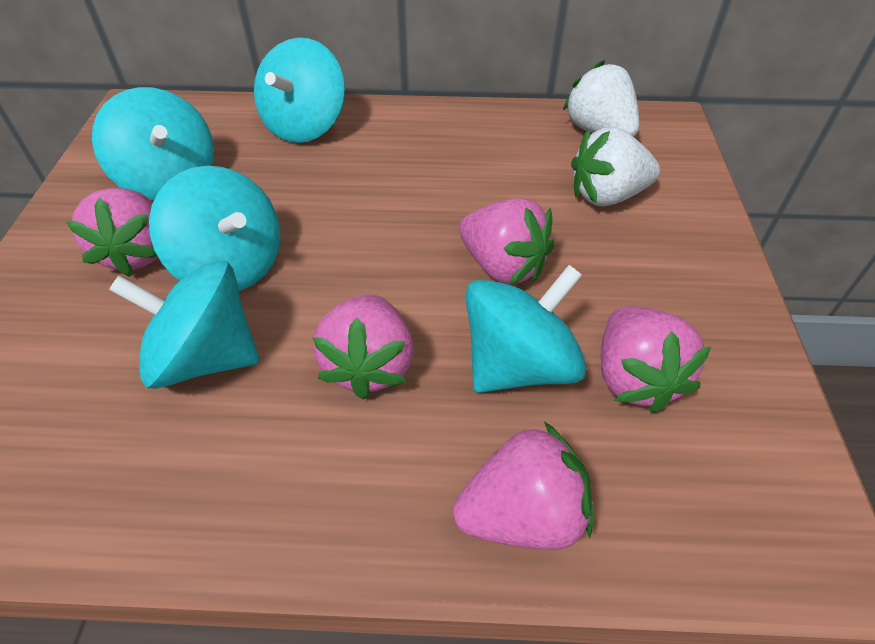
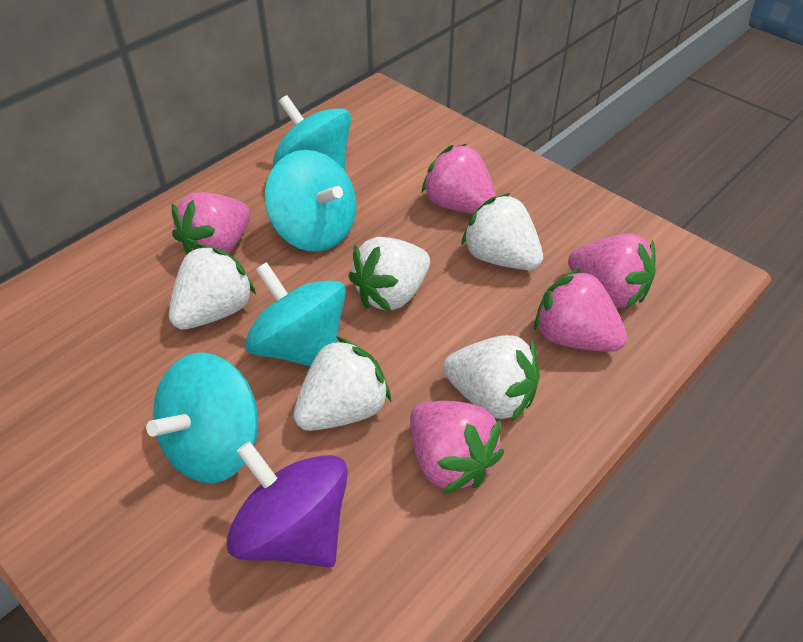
purple spinning top: none = 0 -> [227,441,348,567] = 1
turquoise spinning top: [92,87,214,200] [109,261,259,389] [149,166,280,291] [254,37,345,143] [465,265,587,393] = 5 -> [146,352,258,483] [245,262,346,367] [265,150,356,252] [273,95,351,170] = 4
white strawberry: [563,60,640,137] [571,127,660,206] = 2 -> [169,244,256,329] [293,336,391,431] [349,237,430,312] [443,335,540,422] [461,193,543,270] = 5

